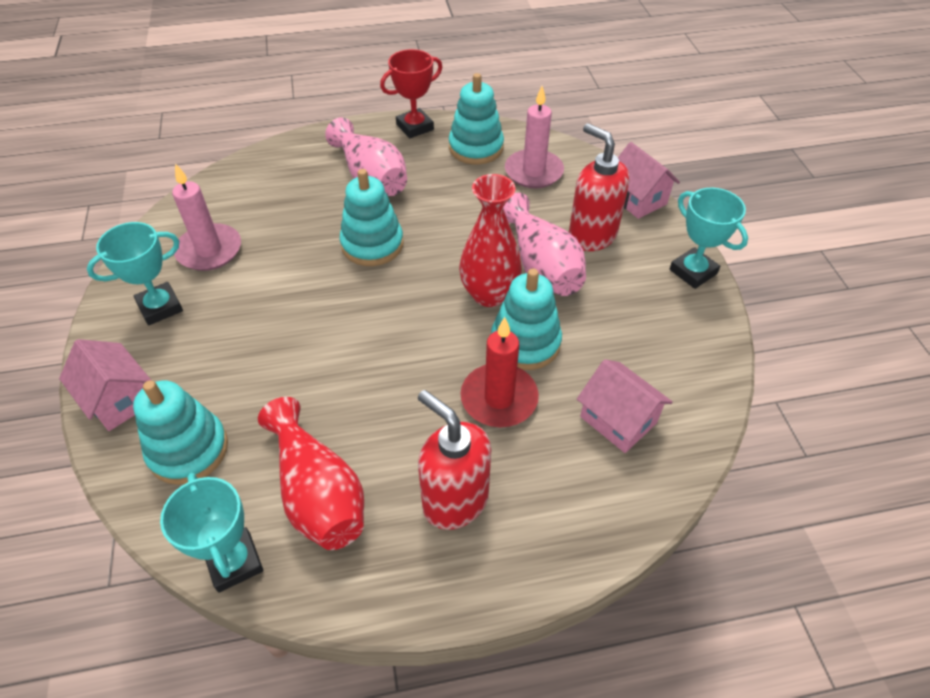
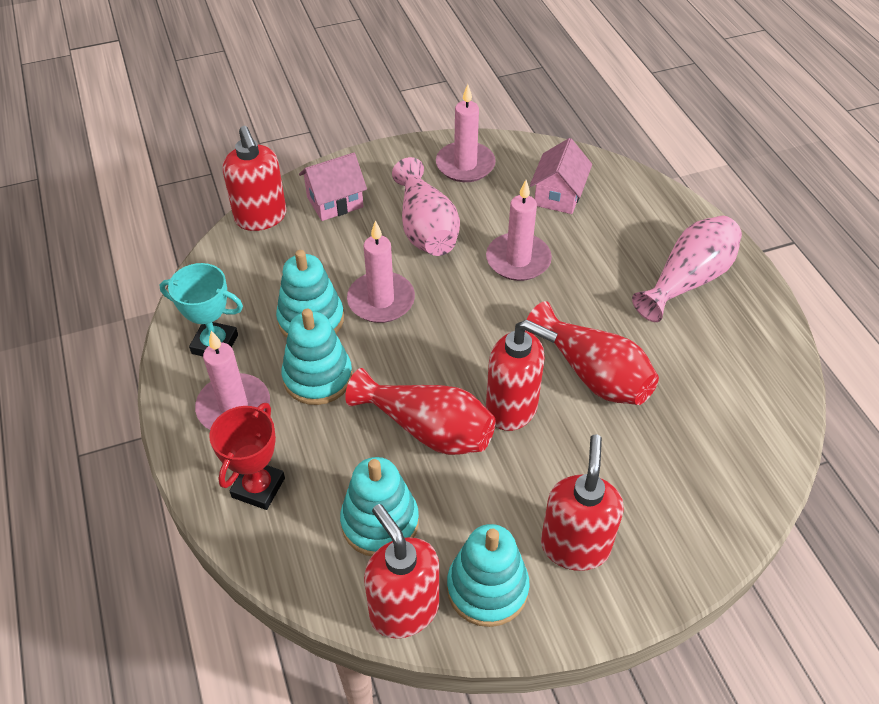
pink candle: [172,163,241,271] [505,86,564,188] = 2 -> [195,331,270,430] [347,220,415,323] [436,84,496,182] [486,180,552,281] = 4
pink house: [59,339,152,431] [577,359,673,453] [618,142,680,219] = 3 -> [299,153,367,221] [530,138,592,214] = 2
red candle: [461,317,539,427] = 1 -> none = 0
red soap dispenser: [418,390,491,530] [569,123,630,251] = 2 -> [222,126,286,231] [364,504,439,639] [486,320,558,431] [541,434,624,571] = 4
turquoise trophy: [87,222,183,325] [160,473,263,593] [669,187,748,289] = 3 -> [160,263,243,356] = 1

